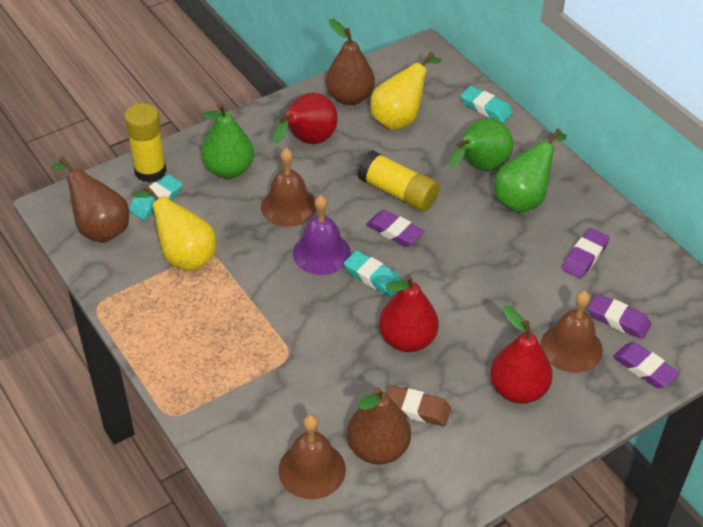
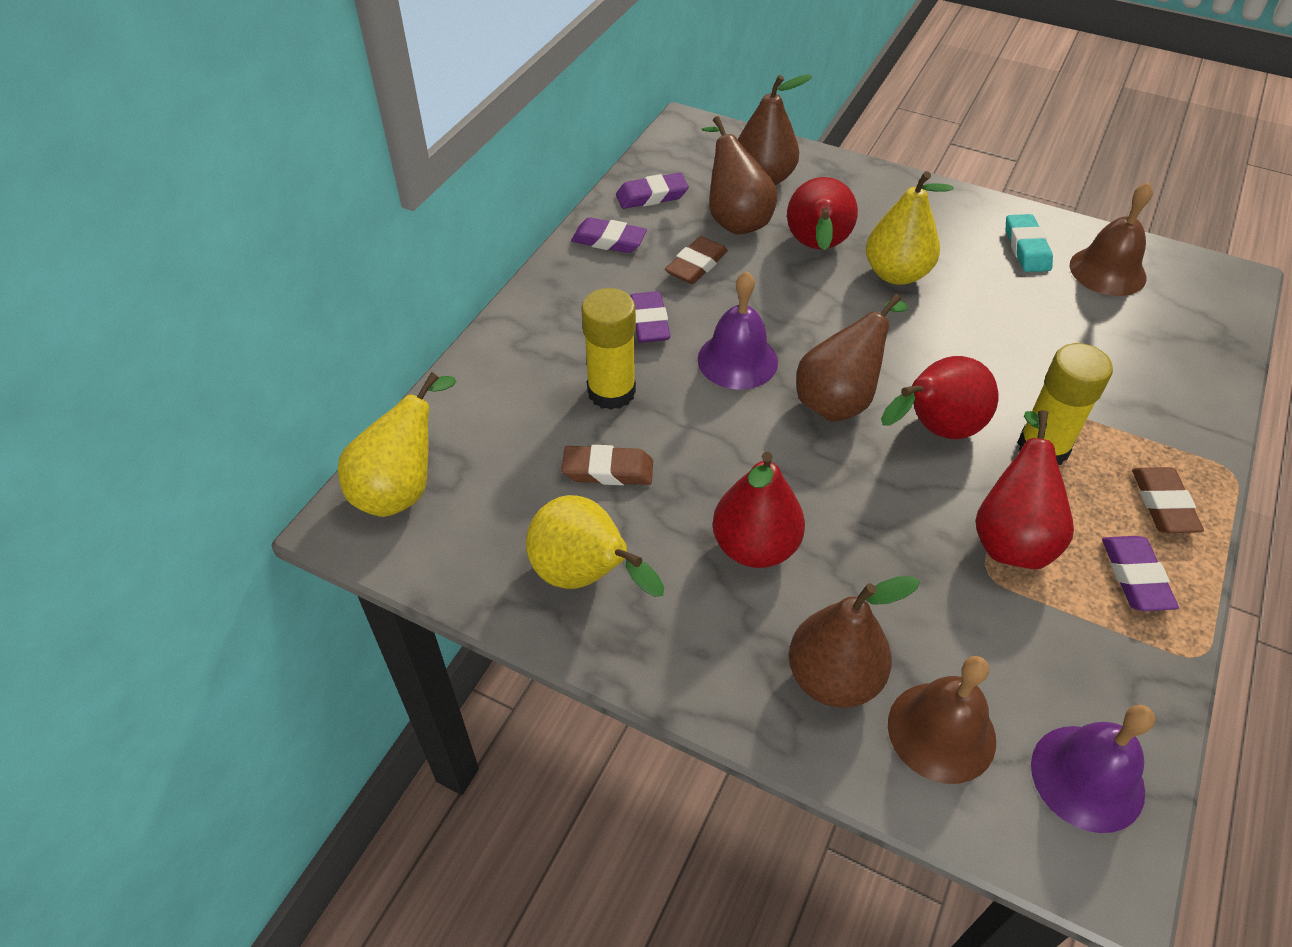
brown bell: [261,148,316,227] [278,415,346,499] [540,291,603,373] = 3 -> [888,656,996,784] [1070,182,1153,296] = 2
brown eraser: [386,385,451,426] = 1 -> [561,445,653,485] [665,236,728,284] [1132,467,1204,533] = 3
brown pear: [51,157,129,243] [326,19,375,105] [347,387,411,465] = 3 -> [702,116,778,234] [738,74,812,185] [789,576,920,708] [796,294,907,422] = 4
green pear: [201,103,254,179] [449,118,513,171] [494,129,567,213] = 3 -> none = 0
purple bell: [293,195,351,275] = 1 -> [698,271,778,390] [1031,705,1155,833] = 2
red pear: [273,93,338,144] [379,274,439,352] [490,306,553,404] = 3 -> [712,452,805,568] [787,177,858,250] [881,356,998,439] [975,410,1074,569] = 4
turquoise eraser: [129,174,183,220] [344,251,402,297] [460,86,513,123] = 3 -> [1006,214,1053,272] = 1
yellow pear: [134,185,216,271] [370,52,442,130] = 2 -> [338,372,456,517] [526,495,664,597] [866,171,954,285] = 3

